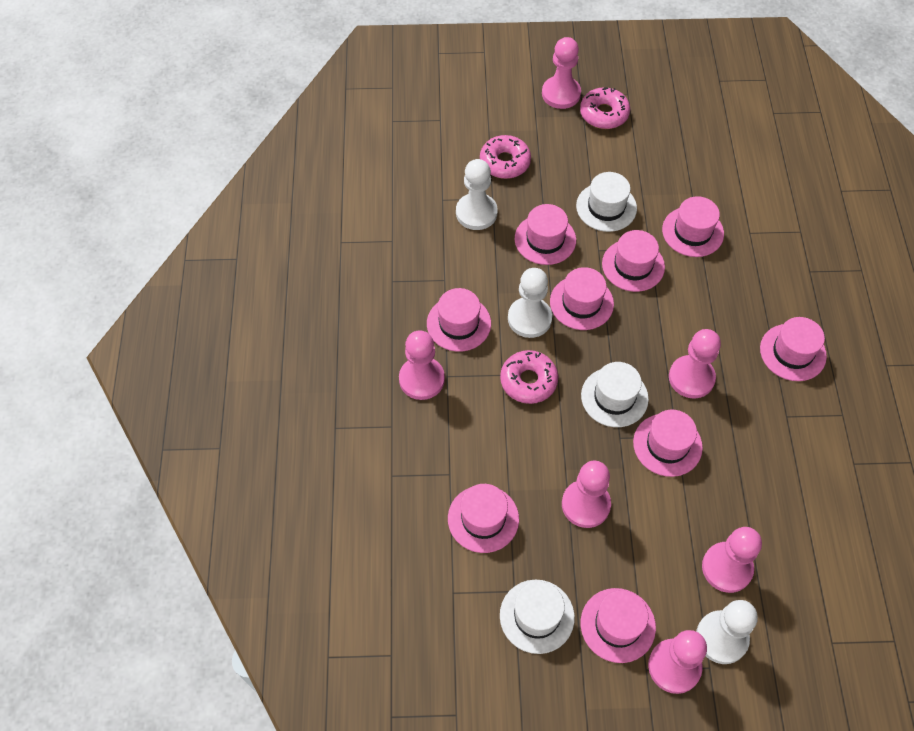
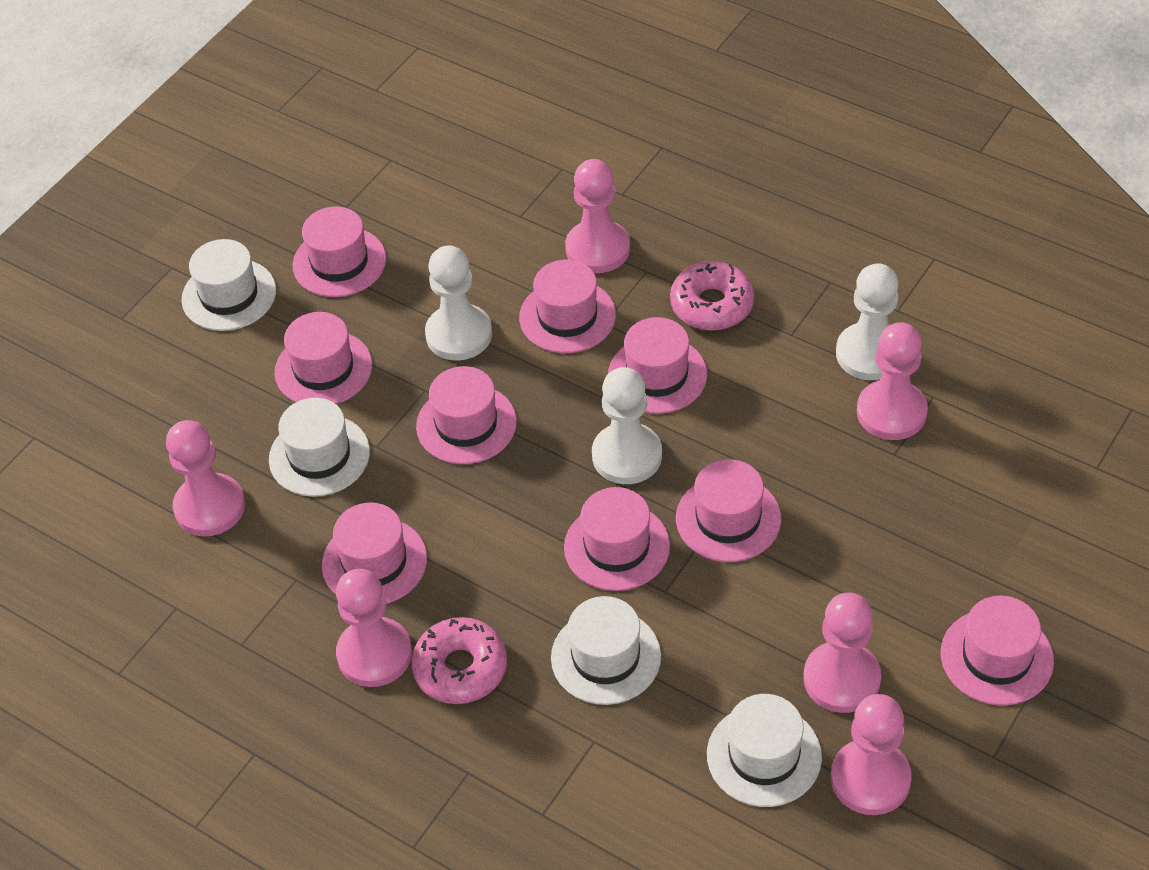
pink donut: [480,135,531,179] [500,350,558,404] [580,87,630,129] = 3 -> [411,617,507,704] [670,261,754,331] = 2
white hat: [500,580,575,654] [576,172,637,232] [581,362,649,427] = 3 -> [181,239,276,331] [269,398,370,497] [551,596,661,705] [707,694,822,807] = 4

